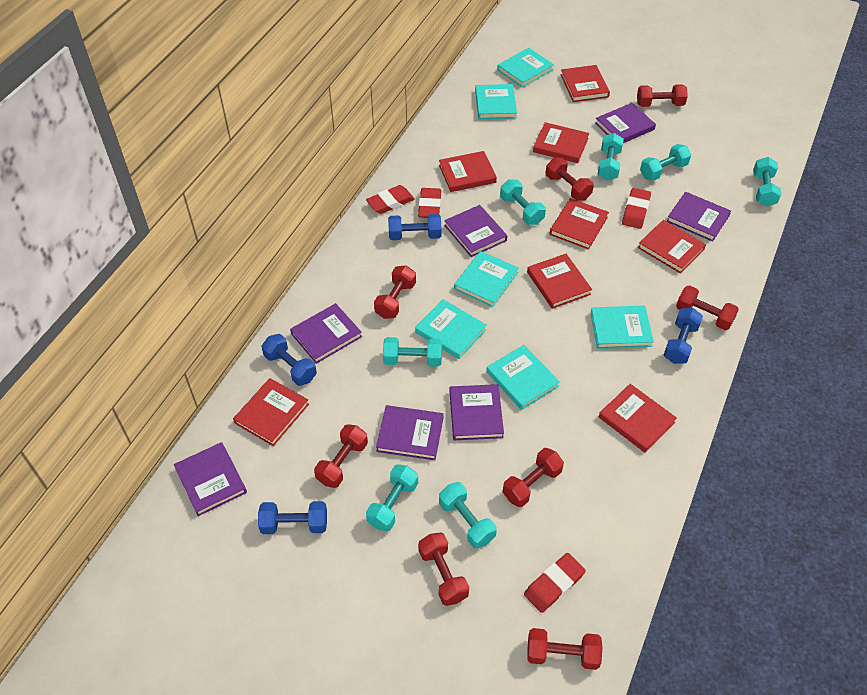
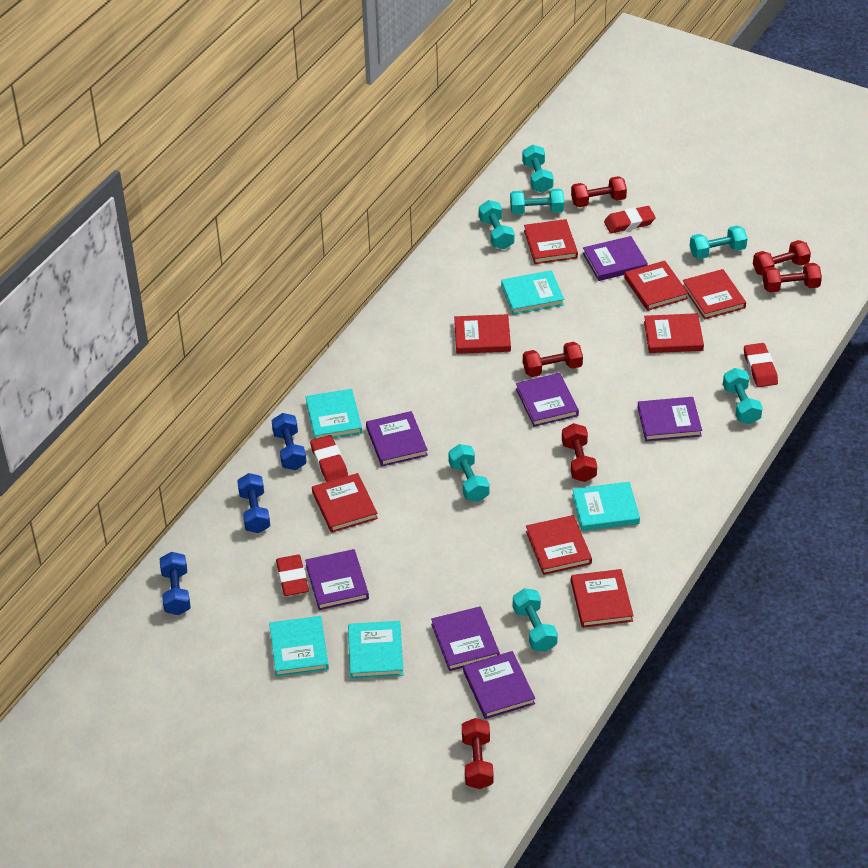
blue dumbbell: [258,501,327,534] [261,334,317,386] [388,214,442,240] [664,308,703,364] = 4 -> [160,552,191,615] [237,473,270,533] [272,413,307,470] = 3
red dumbbell: [314,424,368,488] [374,265,416,319] [418,532,469,606] [503,448,564,507] [527,628,602,670] [546,158,594,201] [637,84,688,107] [676,285,739,330] = 8 -> [462,718,494,789] [523,342,583,377] [562,423,597,482] [571,176,627,207] [753,240,811,276] [763,263,822,293] = 6
turquoise book: [415,299,487,359] [454,251,519,307] [475,84,517,119] [486,345,560,410] [497,48,554,88] [590,306,654,349] = 6 -> [269,616,329,677] [306,389,362,439] [348,621,404,679] [501,270,564,315] [572,482,640,531] = 5

